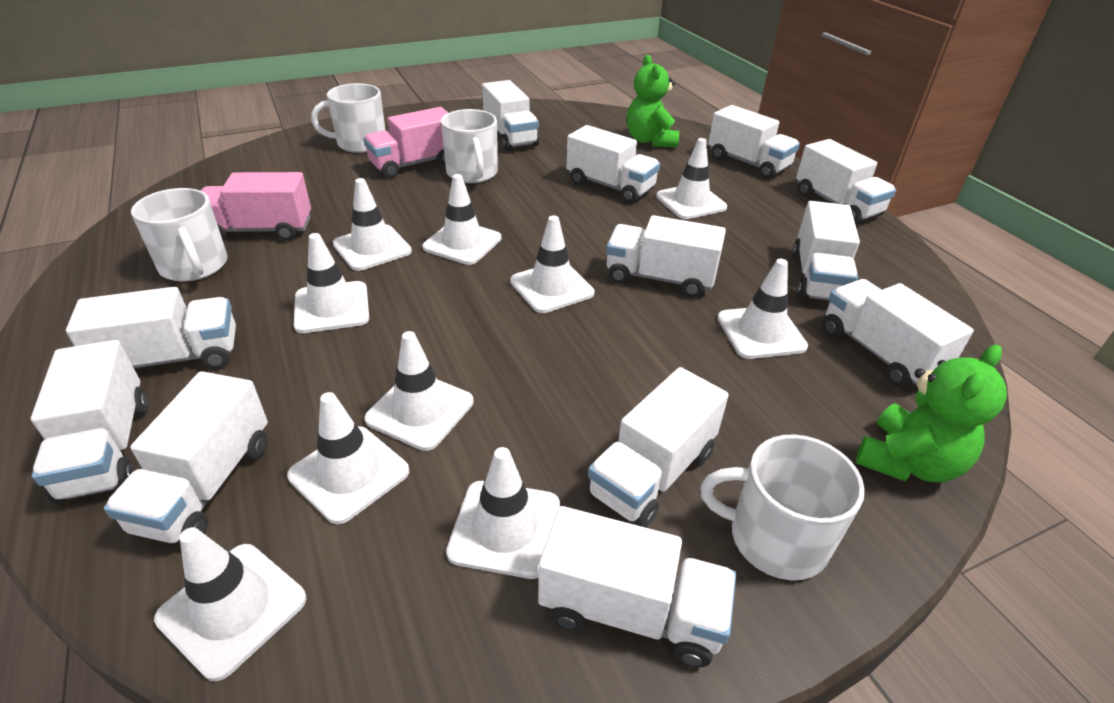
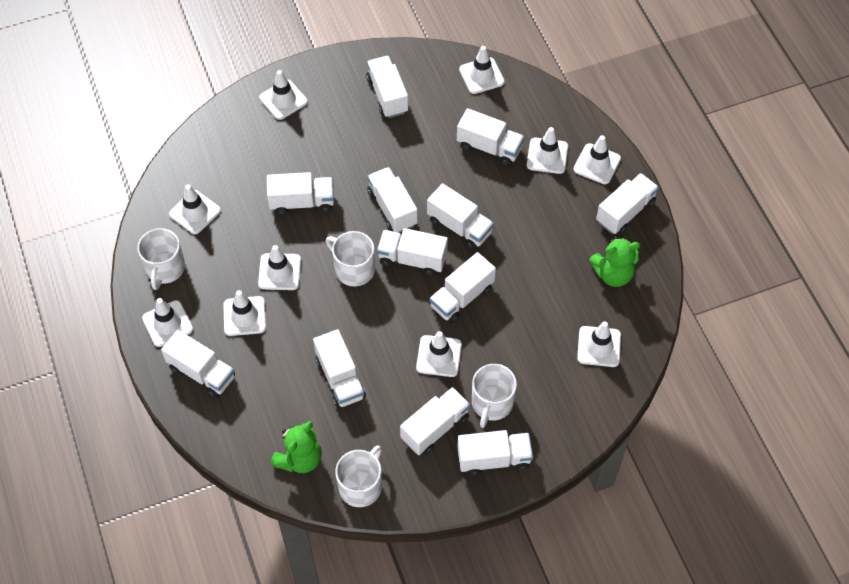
pink truck: [201,172,311,241] [363,107,449,178] = 2 -> none = 0

